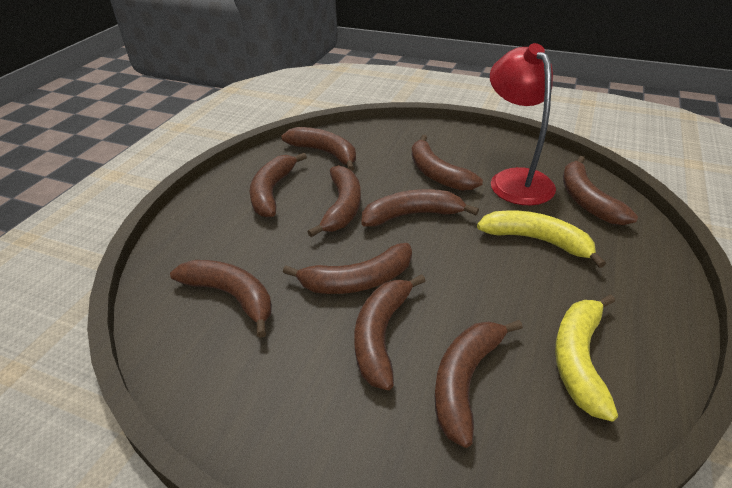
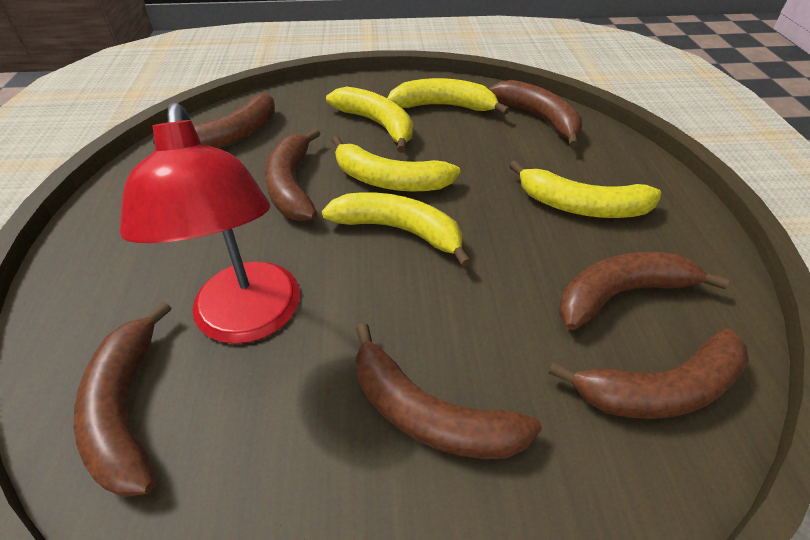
brown banana: [170,260,272,338] [249,153,307,218] [282,127,356,171] [283,243,412,294] [308,165,361,237] [354,274,426,390] [361,189,479,227] [412,135,483,191] [435,320,523,448] [563,156,638,225] = 10 -> [74,301,171,497] [153,93,275,148] [265,128,321,221] [355,323,542,459] [489,80,582,148] [548,328,749,419] [559,252,729,330] = 7
yellow banana: [477,210,606,268] [555,294,618,422] = 2 -> [322,192,472,267] [326,86,413,153] [332,136,460,191] [387,78,510,115] [509,160,661,218] = 5

